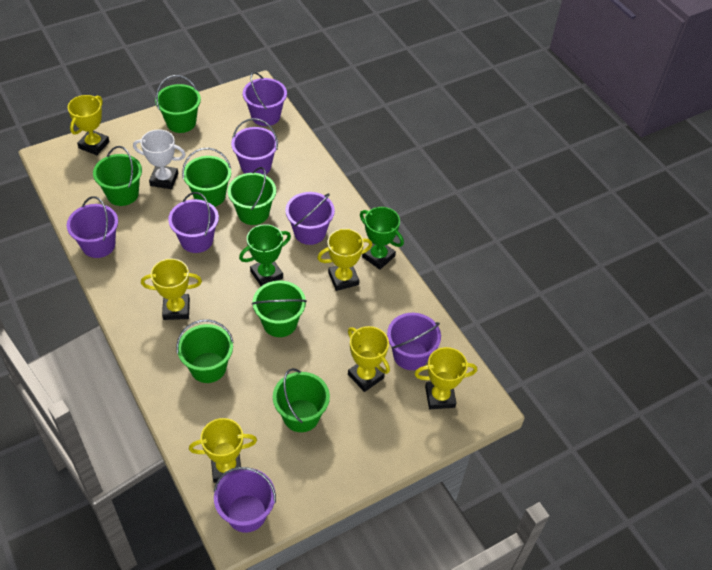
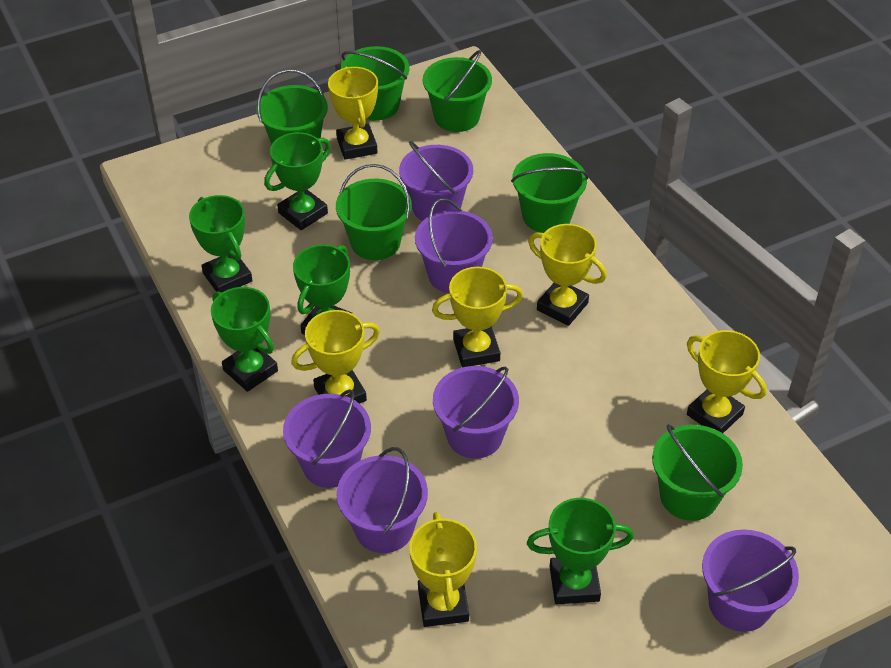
green bucket: [93,146,142,206] [155,75,201,133] [176,319,233,383] [182,148,231,207] [228,167,276,225] [252,280,307,337] [273,368,330,432] = 7 -> [257,69,328,144] [336,164,412,260] [341,46,409,120] [423,50,492,132] [511,153,588,233] [652,424,743,521] = 6
green trophy: [239,224,291,286] [360,207,404,270] = 2 -> [189,195,252,293] [211,287,278,392] [264,132,331,230] [293,245,353,335] [527,498,634,604] = 5
purple bucket: [67,196,118,258] [168,192,219,253] [214,467,276,533] [231,118,278,175] [243,72,287,126] [286,192,335,245] [387,313,441,370] = 7 -> [283,389,371,488] [337,447,428,553] [399,141,473,221] [415,198,493,293] [433,366,519,459] [702,529,799,632] = 6
white trophy: [133,129,186,189] = 1 -> none = 0

